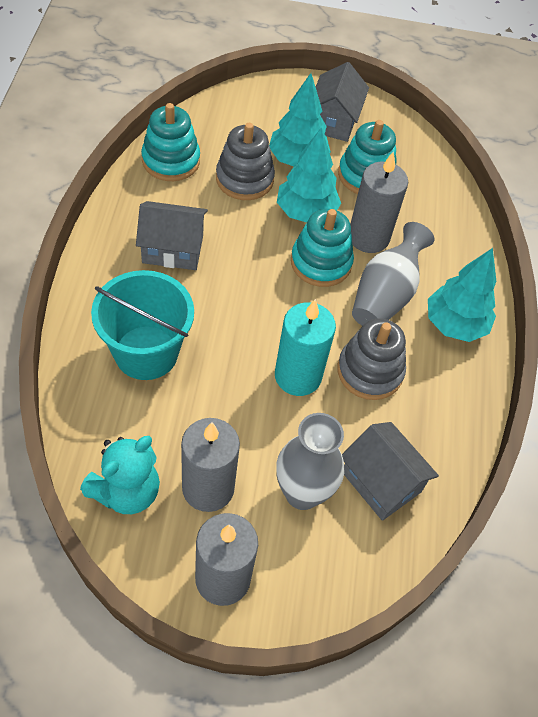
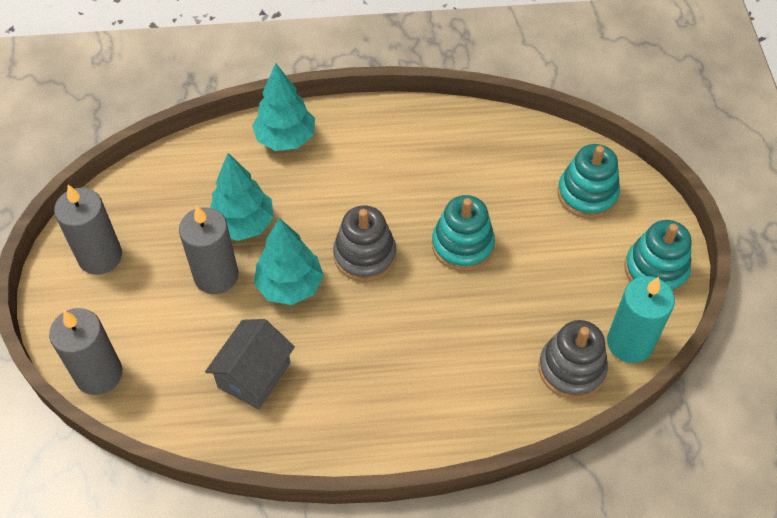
grey house: [136,201,208,270] [316,62,369,142] [342,422,439,521] = 3 -> [205,319,295,409] = 1
grey vase: [276,413,344,510] [352,222,434,326] = 2 -> none = 0
turquoise bucket: [91,270,194,380] = 1 -> none = 0
turquoise teddy bear: [80,436,160,514] = 1 -> none = 0

